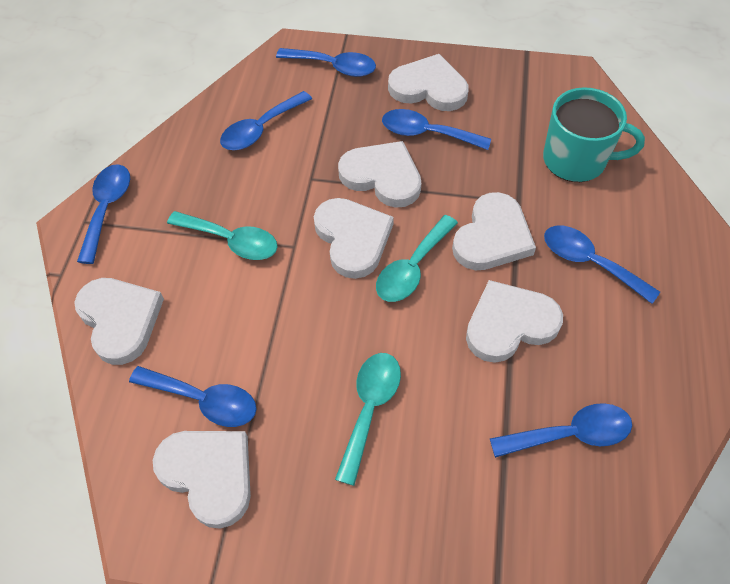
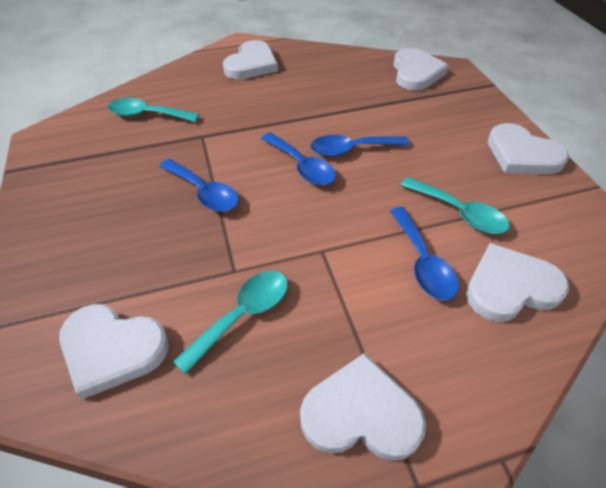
blue spoon: [77,164,130,264] [129,366,257,427] [220,91,312,150] [276,48,376,77] [382,109,491,150] [490,403,632,458] [544,225,660,304] = 7 -> [160,159,239,212] [261,133,336,185] [311,135,410,156] [390,207,459,300] = 4
turquoise mug: [543,87,645,182] = 1 -> none = 0
white heart: [74,278,164,365] [153,431,251,529] [314,198,394,279] [338,141,421,208] [388,54,469,111] [452,192,536,270] [466,280,563,363] = 7 -> [59,304,169,399] [223,40,278,79] [300,353,426,461] [394,48,449,91] [466,243,569,322] [488,123,569,174] = 6

